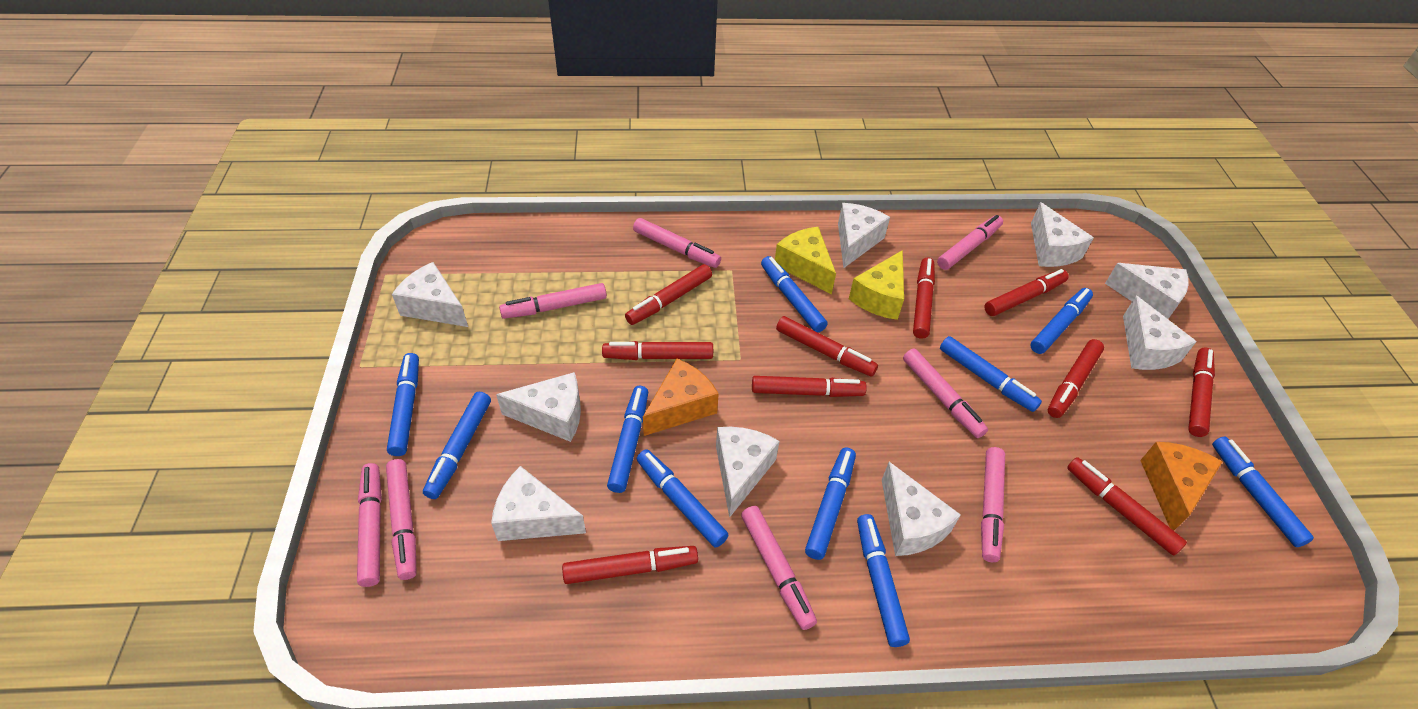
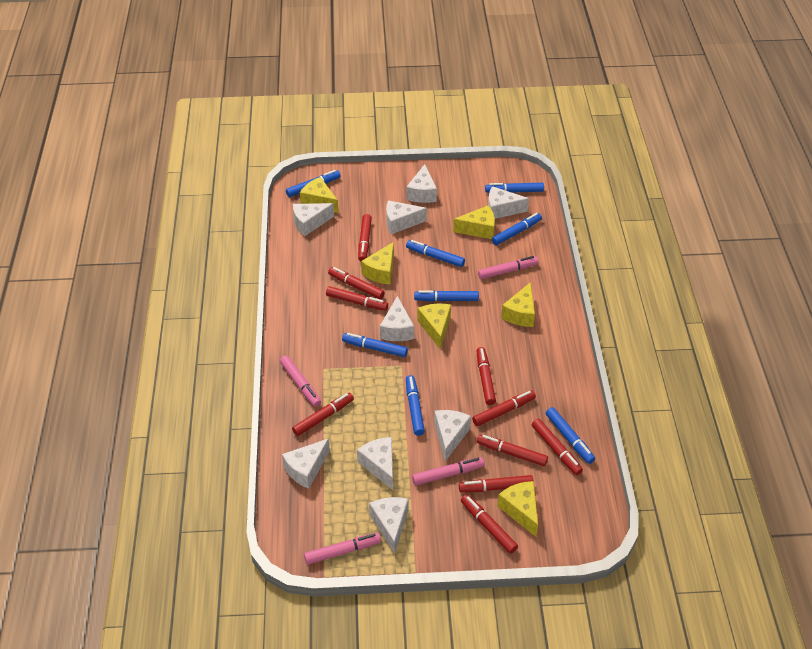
blue marker: [387,353,419,456] [423,392,491,499] [607,386,648,493] [637,449,729,548] [761,256,828,332] [805,447,856,560] [857,514,910,647] [940,336,1042,412] [1030,288,1093,354] [1212,436,1314,547] = 10 -> [286,170,341,197] [342,333,408,357] [406,240,465,267] [406,375,425,436] [414,290,479,302] [485,183,544,193] [492,213,542,245] [546,407,595,464] = 8
orange cheese: [643,359,719,436] [1140,442,1223,531] = 2 -> none = 0
pink marker: [357,463,382,587] [386,459,416,580] [499,283,607,319] [633,218,721,268] [741,506,817,630] [903,348,988,438] [937,215,1003,270] [981,447,1005,562] = 8 -> [280,355,321,407] [304,533,381,565] [412,457,484,485] [478,256,538,279] = 4
yellow cheese: [775,227,836,294] [849,250,904,320] = 2 -> [300,177,339,213] [361,242,394,285] [417,304,451,349] [453,206,495,239] [497,481,538,537] [501,282,535,327] = 6

